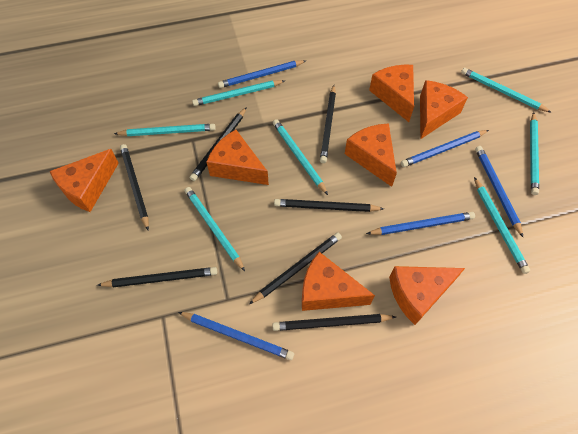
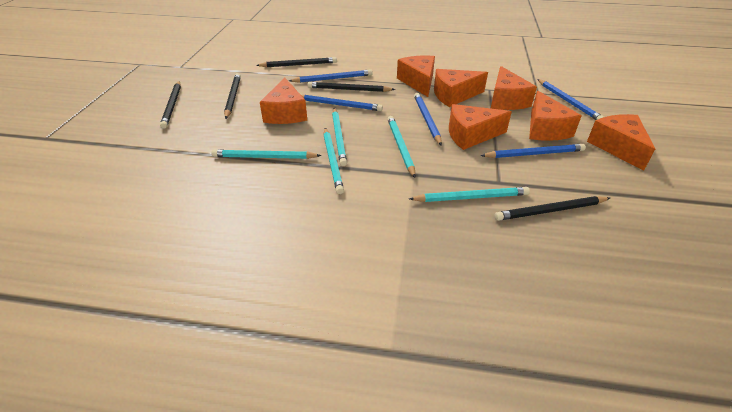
black pencil: [97,267,217,287] [120,144,149,231] [190,107,247,181] [249,232,342,304] [272,314,396,331] [274,199,384,212] [320,85,336,163] = 7 -> [160,81,181,129] [224,73,241,119] [256,57,337,67] [307,82,395,92] [494,196,610,221] = 5
turquoise pencil: [114,124,216,136] [185,187,245,271] [192,80,285,106] [273,119,328,195] [461,68,552,113] [474,177,530,274] [530,112,539,195] = 7 -> [211,149,321,159] [323,128,344,194] [332,108,347,166] [388,116,415,178] [409,187,530,202] = 5

